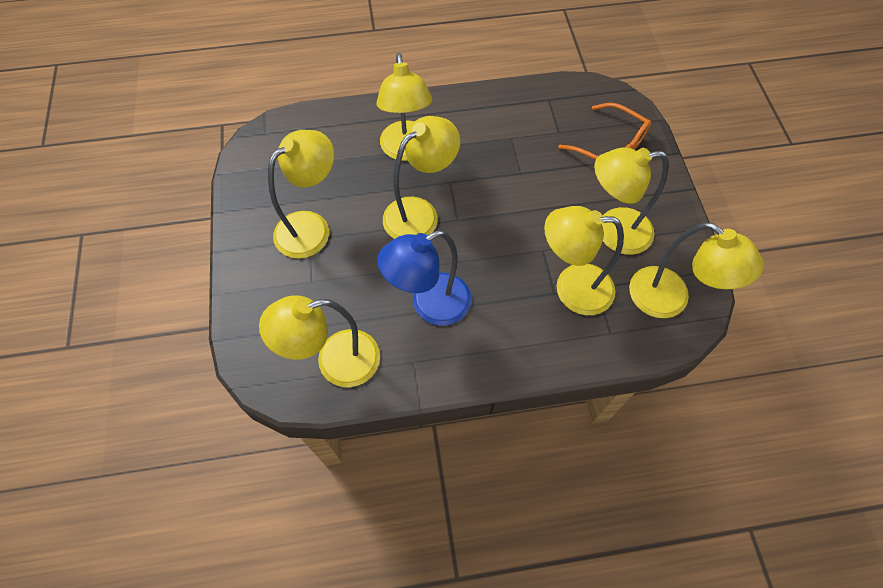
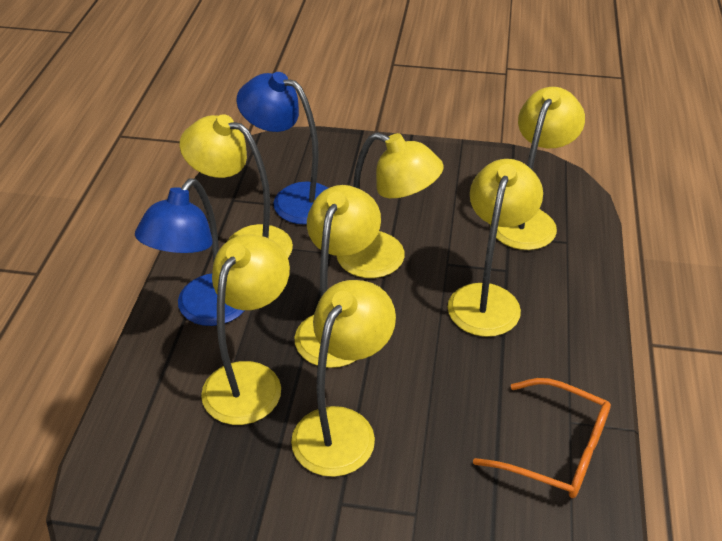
blue lamp: [377,230,472,326] = 1 -> [135,178,245,326] [236,72,328,225] = 2

